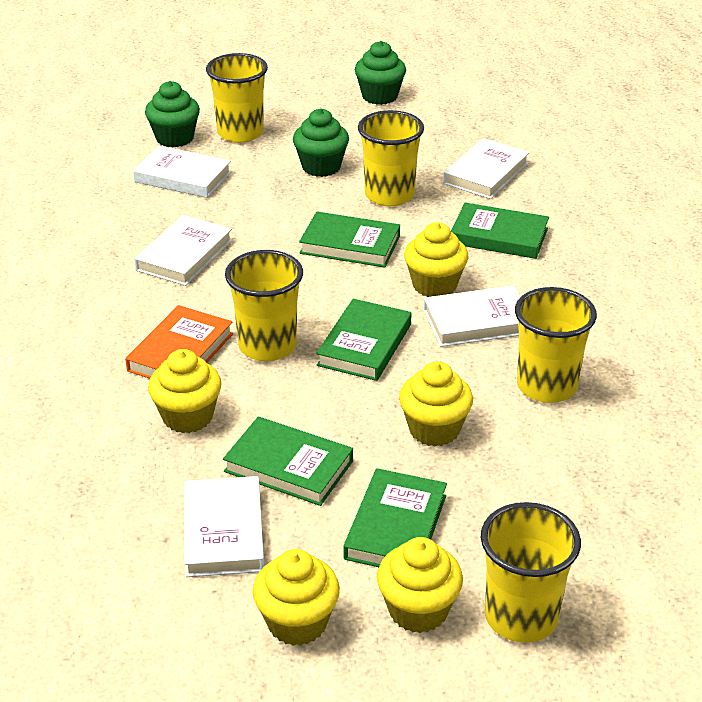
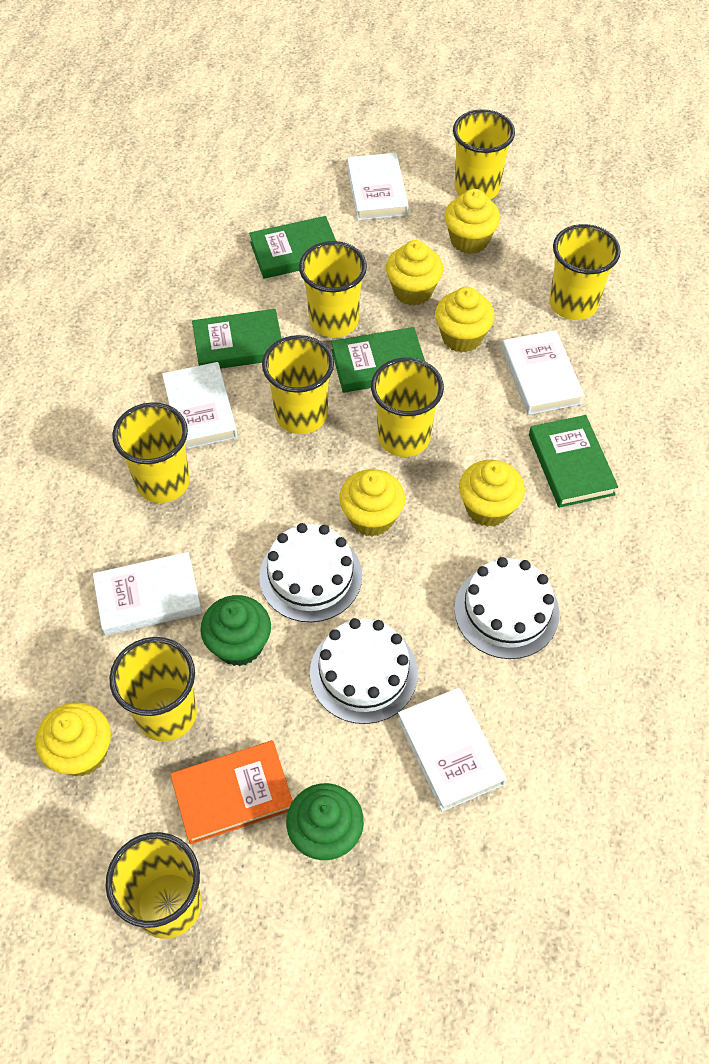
green book: [223,416,353,506] [299,212,400,268] [316,299,412,381] [343,468,447,567] [451,202,549,259] = 5 -> [192,309,282,369] [249,216,336,279] [331,327,425,393] [529,415,618,508] = 4
green cupcake: [145,81,200,147] [293,108,349,177] [354,41,406,105] = 3 -> [200,595,271,666] [286,783,364,860] = 2
white cake: none = 0 -> [259,523,362,622] [310,618,418,724] [454,557,560,659] = 3
yellow cup: [206,53,268,143] [225,250,303,361] [358,110,424,206] [481,502,581,643] [515,287,597,403] = 5 -> [105,832,202,939] [109,637,197,742] [112,402,190,503] [262,335,334,434] [299,241,367,338] [371,358,444,457] [453,109,515,199] [549,224,621,320] = 8
yellow cupcake: [148,349,222,433] [253,549,340,646] [377,537,463,633] [399,361,473,446] [404,222,468,297] = 5 -> [36,702,111,777] [339,469,405,537] [386,240,443,306] [435,287,495,353] [444,189,500,254] [459,460,525,527] = 6

